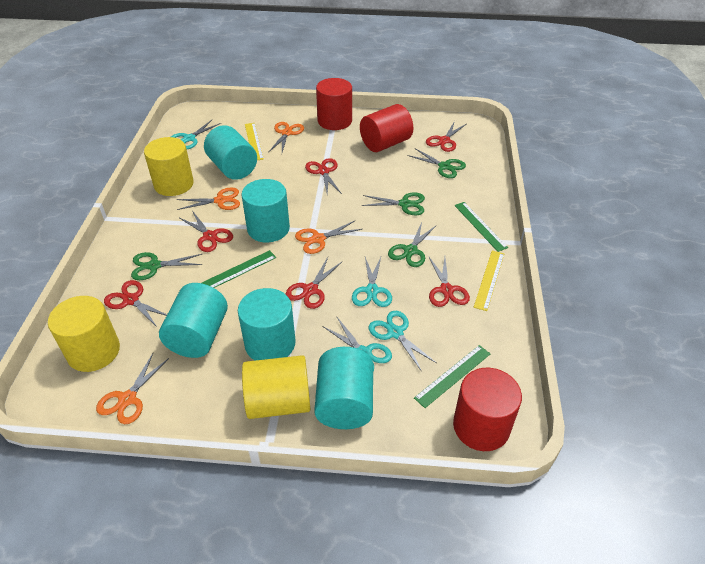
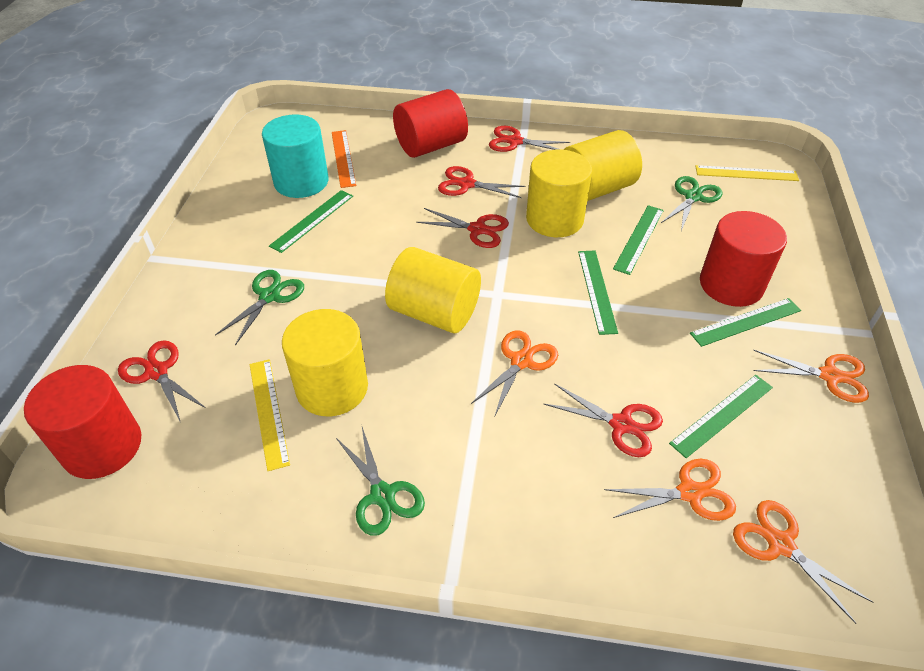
green ruler: [202,250,276,288] [414,345,490,408] [454,202,508,252] = 3 -> [269,190,353,253] [578,251,618,335] [613,205,664,275] [669,375,773,458] [690,298,801,347] = 5
green scissors: [131,252,202,280] [362,192,425,215] [388,222,437,267] [407,148,466,178] = 4 -> [215,270,304,345] [336,427,425,536] [661,176,722,231] = 3
orange ruler: none = 0 -> [332,130,356,188] = 1
red scissors: [104,280,167,327] [180,212,233,252] [286,257,343,309] [305,158,342,194] [426,121,466,152] [428,256,470,307] = 6 -> [118,340,206,423] [416,208,509,248] [438,166,526,198] [489,126,570,152] [544,383,663,457] = 5
turquoise cylinder: [159,283,228,358] [204,125,257,180] [238,288,295,361] [241,179,290,242] [314,347,373,429] = 5 -> [262,114,329,198] = 1
turquoise scissors: [171,120,221,149] [322,316,392,371] [352,257,392,307] [369,311,436,372] = 4 -> none = 0
yellow cylinder: [48,296,120,372] [144,137,194,196] [242,355,310,419] = 3 -> [282,309,368,416] [385,247,481,333] [526,150,592,237] [564,130,642,201] = 4

